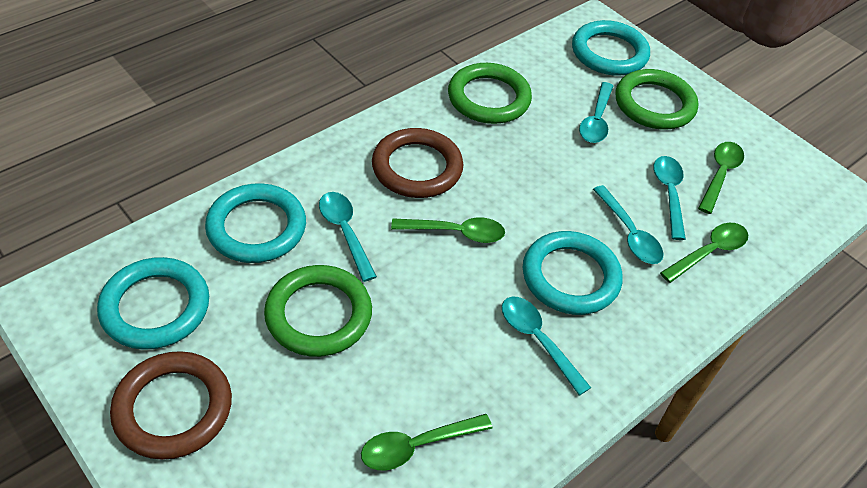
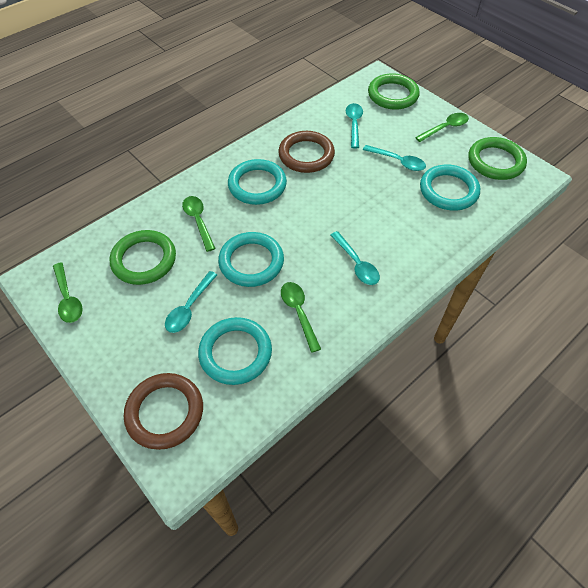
turquoise spoon: [319,192,377,282] [502,297,591,396] [579,82,613,143] [593,185,663,264] [653,156,686,240] = 5 -> [165,271,217,333] [331,231,380,285] [346,103,363,148] [363,145,426,171] = 4

